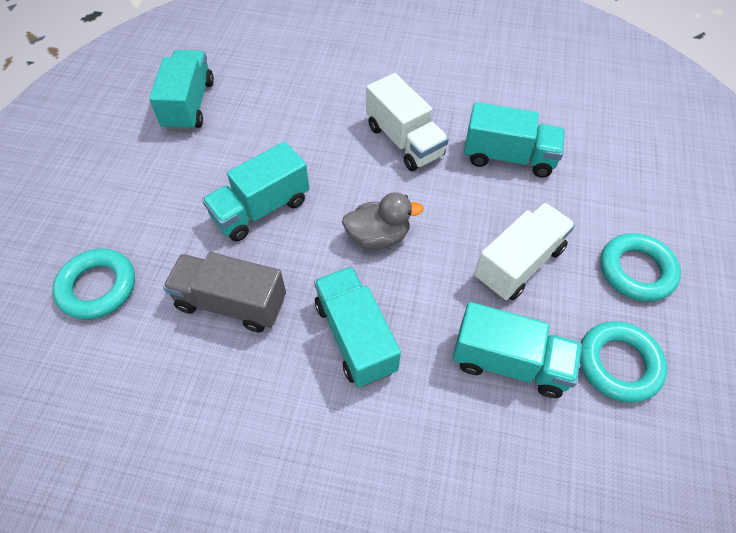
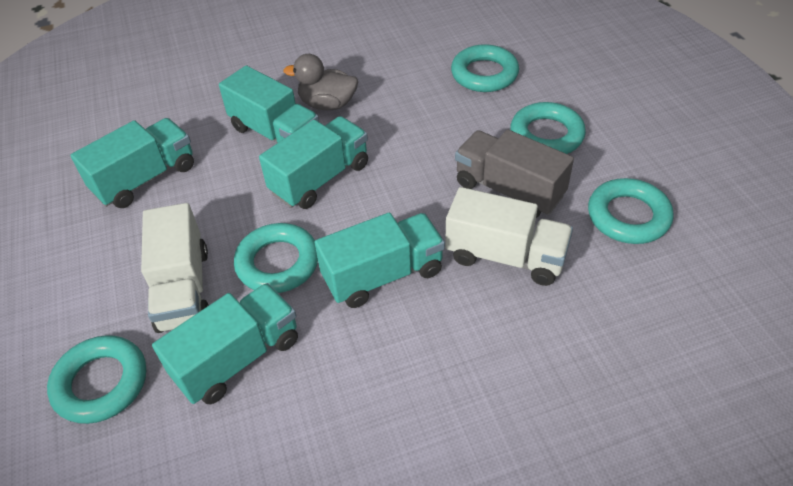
turquoise ring: [52,248,135,320] [580,321,667,403] [600,233,681,302] = 3 -> [47,335,146,424] [234,223,318,293] [451,44,519,92] [510,102,586,154] [588,178,674,244] = 5

